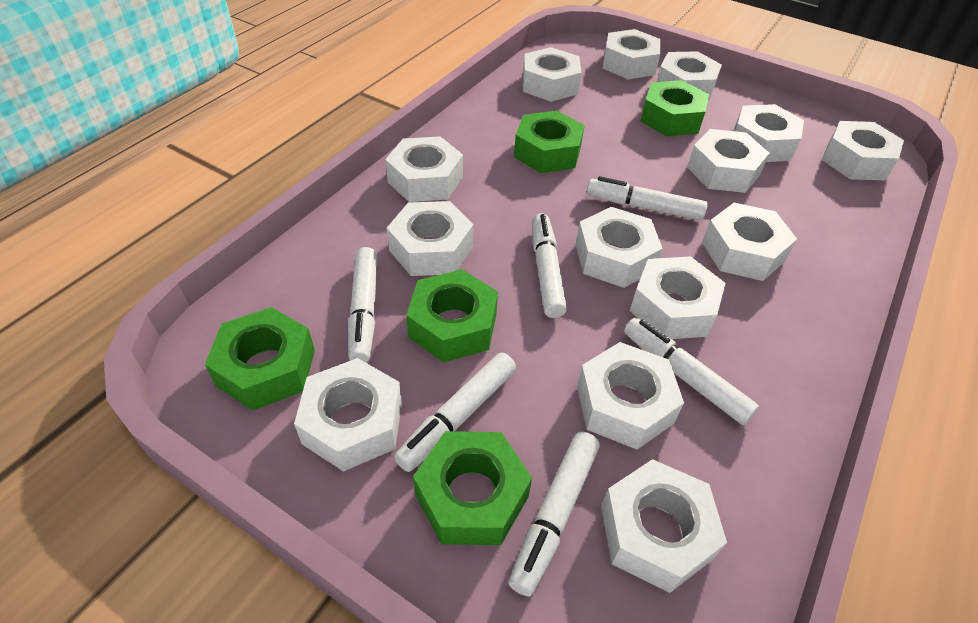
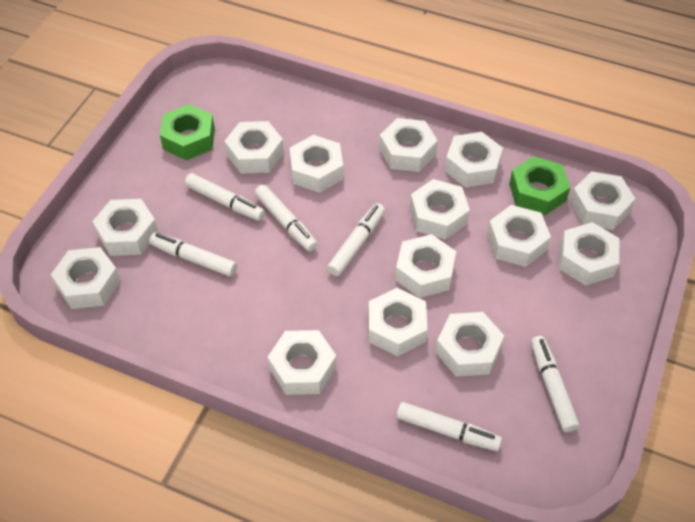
green nut: [205,307,315,410] [406,270,498,362] [413,431,532,545] [514,111,585,173] [640,80,709,136] = 5 -> [160,104,215,160] [509,156,571,215] = 2

